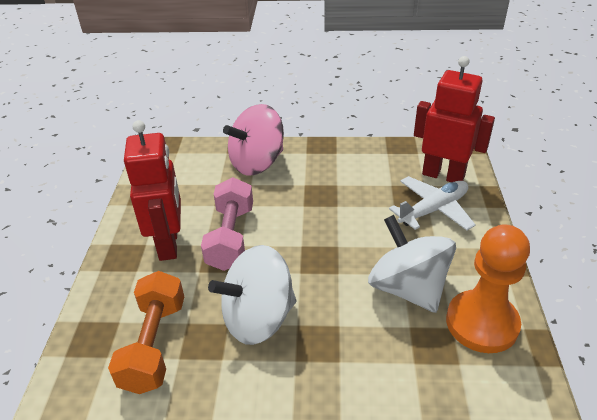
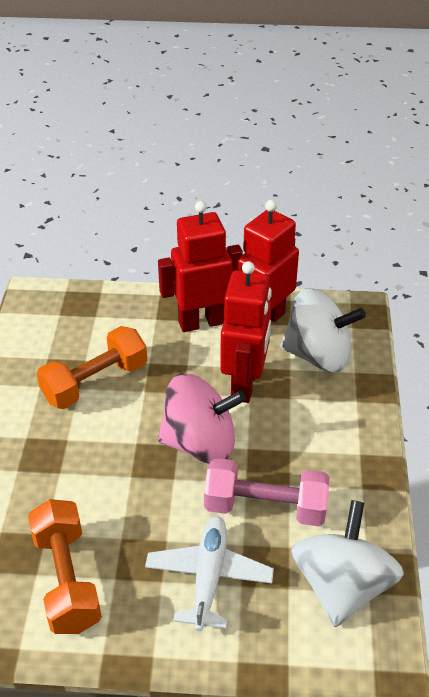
orange dumbbell: [108,271,184,394] = 1 -> [28,499,102,634] [37,326,147,409] = 2
orange pawn: [446,224,530,353] = 1 -> none = 0
red robot: [124,120,181,261] [414,56,495,182] = 2 -> [158,201,243,332] [220,261,272,403] [237,200,299,322] = 3

